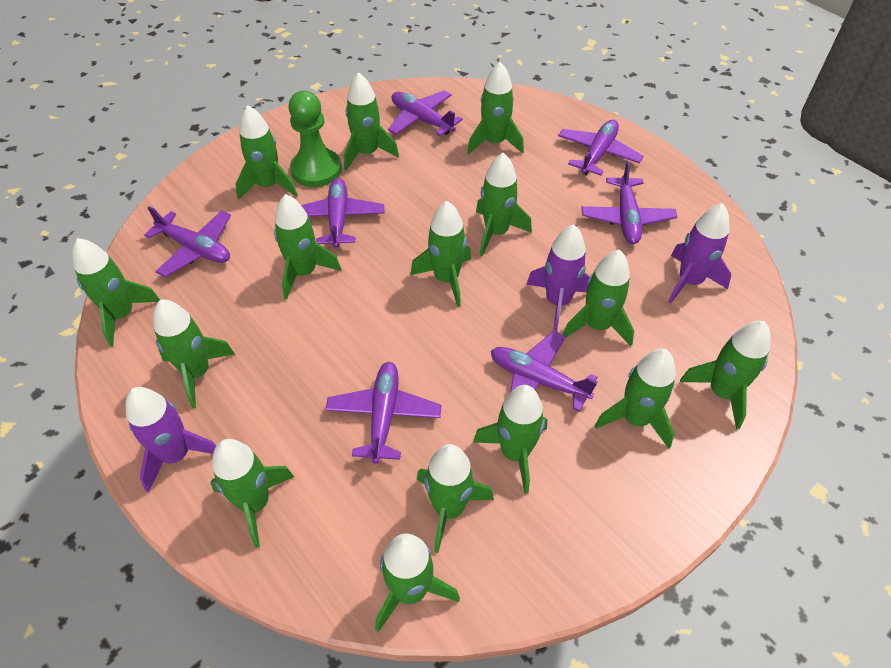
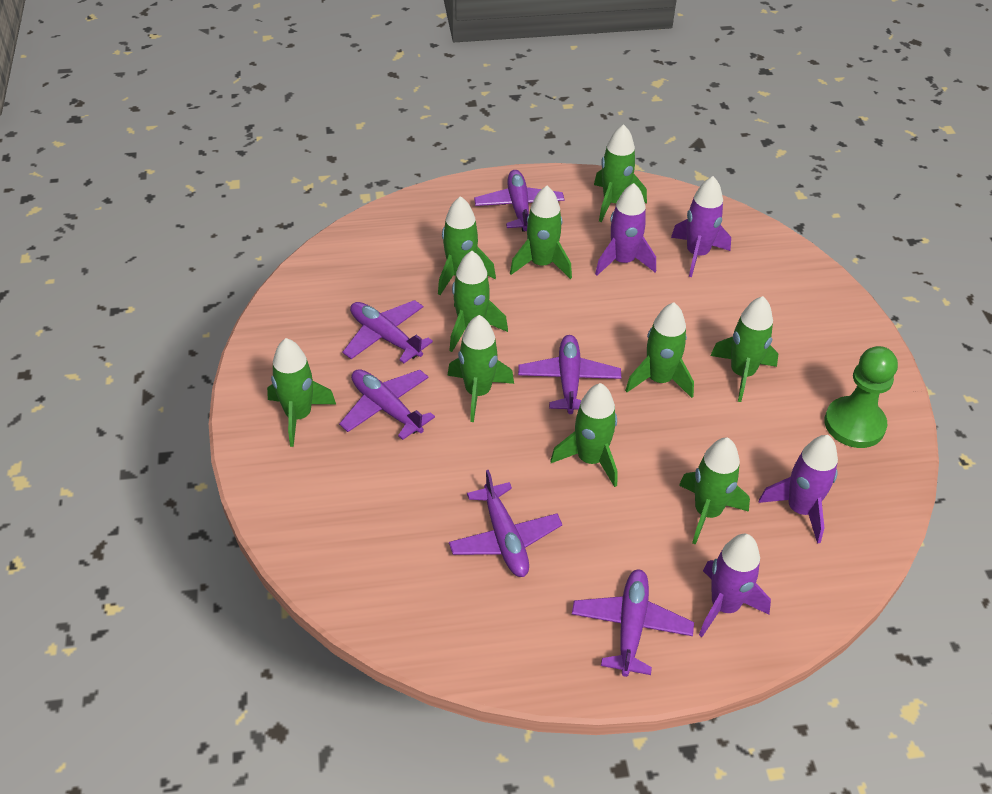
green rocket: [72,238,160,346] [153,299,235,408] [210,439,294,548] [236,105,298,200] [274,194,341,300] [344,72,399,170] [375,533,460,632] [410,201,472,307] [417,444,494,553] [467,62,524,154] [473,385,547,494] [476,153,532,256] [563,250,634,346] [595,349,676,449] [680,321,771,430] = 15 -> [267,338,336,447] [438,196,496,295] [447,315,514,422] [449,251,508,352] [510,186,572,279] [550,383,618,487] [594,124,647,222] [625,302,694,398] [679,437,750,545] [710,296,778,402] = 10
purple plane: [144,206,231,277] [301,178,384,248] [325,362,441,464] [388,90,463,136] [491,331,598,412] [558,120,643,176] [581,161,677,244] = 7 -> [339,369,435,440] [343,300,433,363] [449,470,562,577] [474,170,565,232] [518,335,621,414] [572,569,694,677] = 6
purple rocket: [126,387,216,493] [527,224,590,332] [668,203,731,304] = 3 -> [595,183,656,276] [671,176,731,277] [699,534,771,637] [758,435,838,544] = 4

